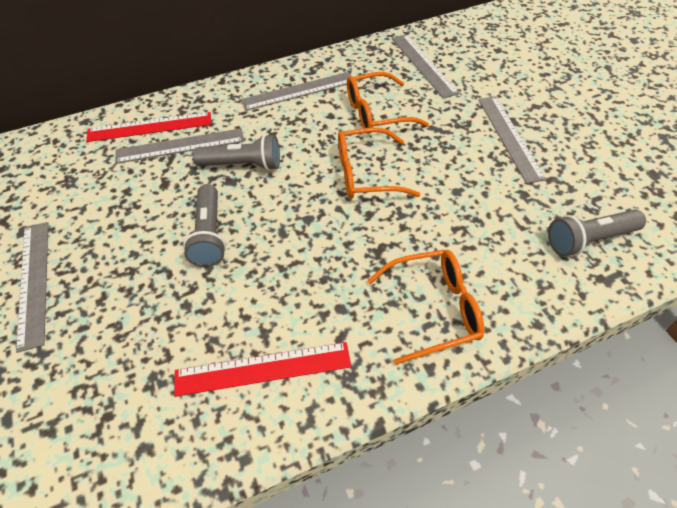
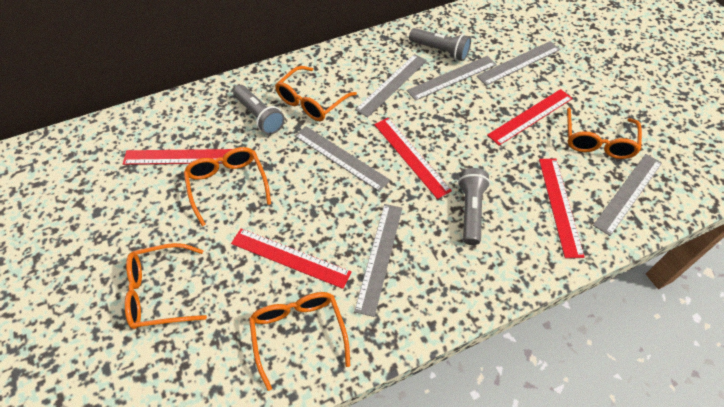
grey ruler: [16,222,48,353] [115,128,244,164] [241,72,351,111] [392,34,459,99] [478,96,546,184] = 5 -> [295,126,390,192] [354,204,402,317] [355,54,427,117] [407,56,497,101] [476,41,560,86] [593,154,662,236] = 6
orange glasses: [338,128,421,199] [347,72,429,134] [367,250,484,365] = 3 -> [125,243,207,329] [184,147,271,226] [249,292,350,391] [275,66,357,121] [567,107,642,159] = 5
red ruler: [86,112,211,142] [174,342,351,397] = 2 -> [123,149,232,165] [231,228,351,289] [374,118,452,199] [487,89,573,146] [539,159,585,258] = 5

